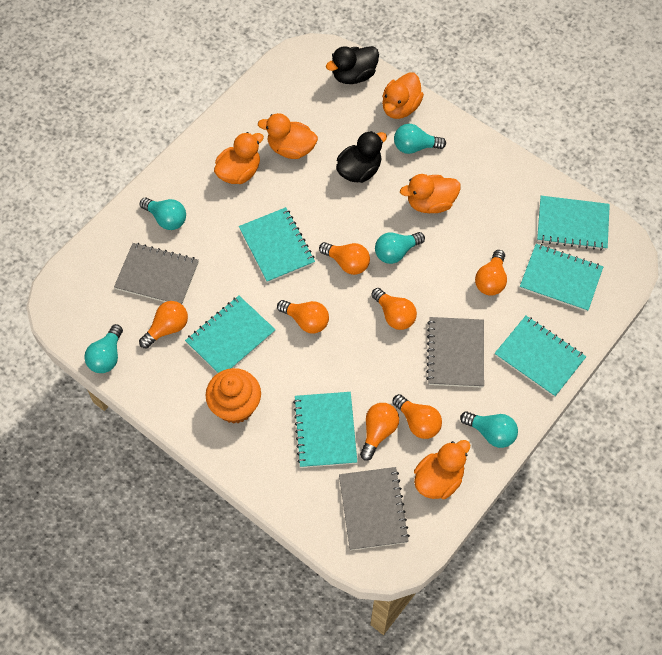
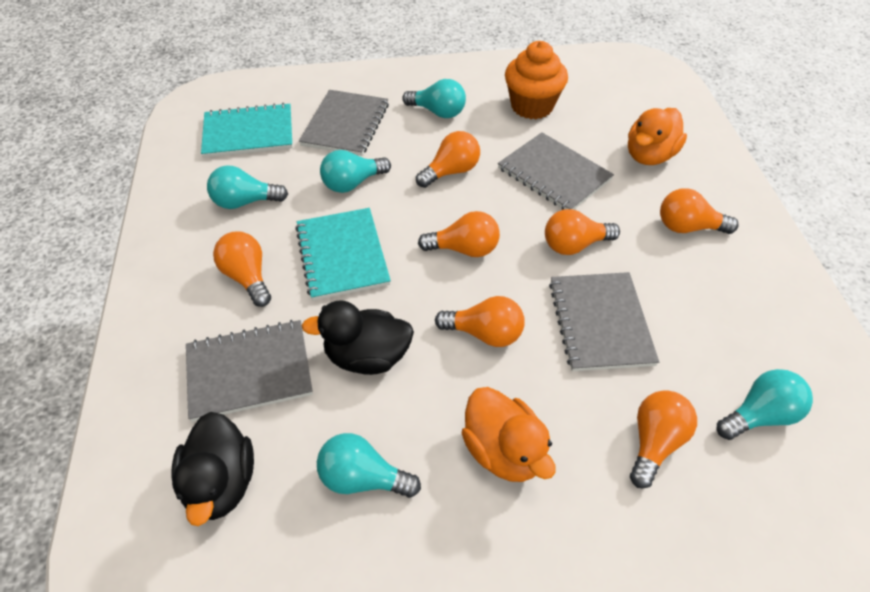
grey notebook: [114,243,199,304] [339,467,410,550] [426,317,484,388] = 3 -> [186,320,313,422] [299,90,389,156] [498,132,614,210] [549,272,659,371] = 4
orange duck: [214,132,264,184] [258,113,318,159] [382,72,424,119] [400,174,460,213] [414,440,470,499] = 5 -> [462,387,556,482] [628,108,687,165] = 2
turquoise notebook: [185,296,276,373] [239,207,315,283] [293,392,357,468] [494,316,586,397] [520,244,603,312] [537,196,610,250] = 6 -> [201,103,293,158] [295,208,391,301] = 2

